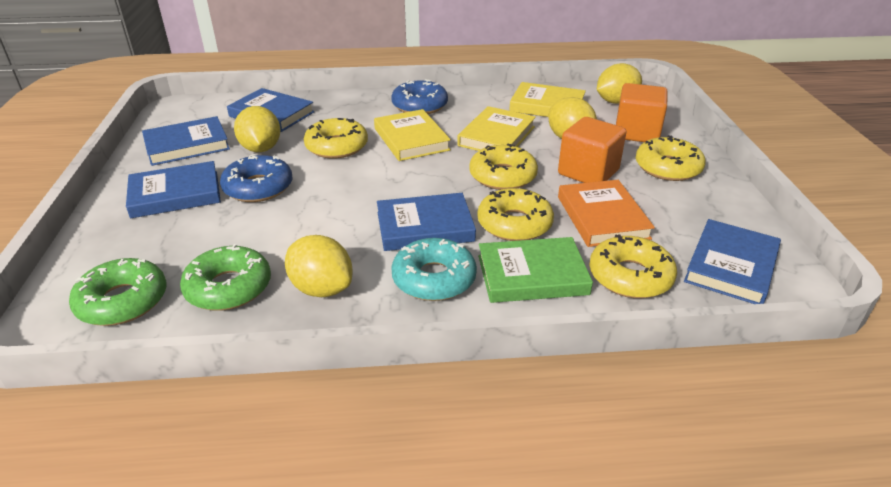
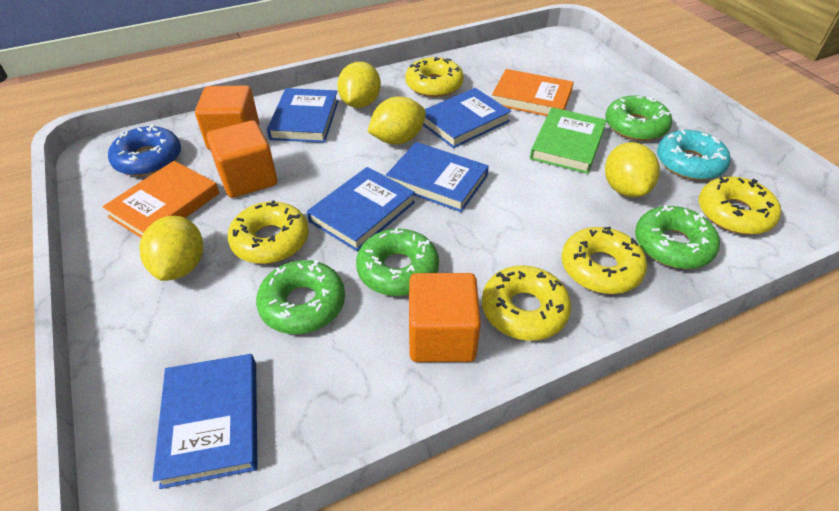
blue donut: [220,154,292,202] [391,79,448,114] = 2 -> [108,124,181,176] = 1
green donut: [69,258,166,326] [180,244,271,311] = 2 -> [256,260,345,334] [356,228,439,296] [605,96,672,141] [635,205,720,269] = 4
orange book: [558,180,655,247] = 1 -> [102,161,219,238] [492,69,574,116] = 2
orange cube: [558,117,626,183] [616,83,668,142] = 2 -> [195,85,259,150] [207,120,277,198] [409,273,481,362] = 3
yellow book: [374,109,451,161] [457,106,536,151] [509,82,586,117] = 3 -> none = 0

